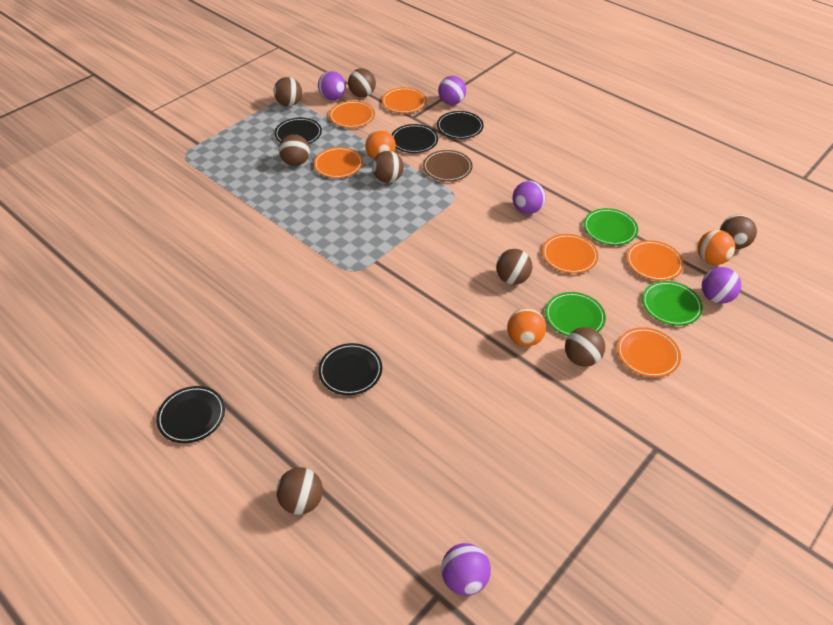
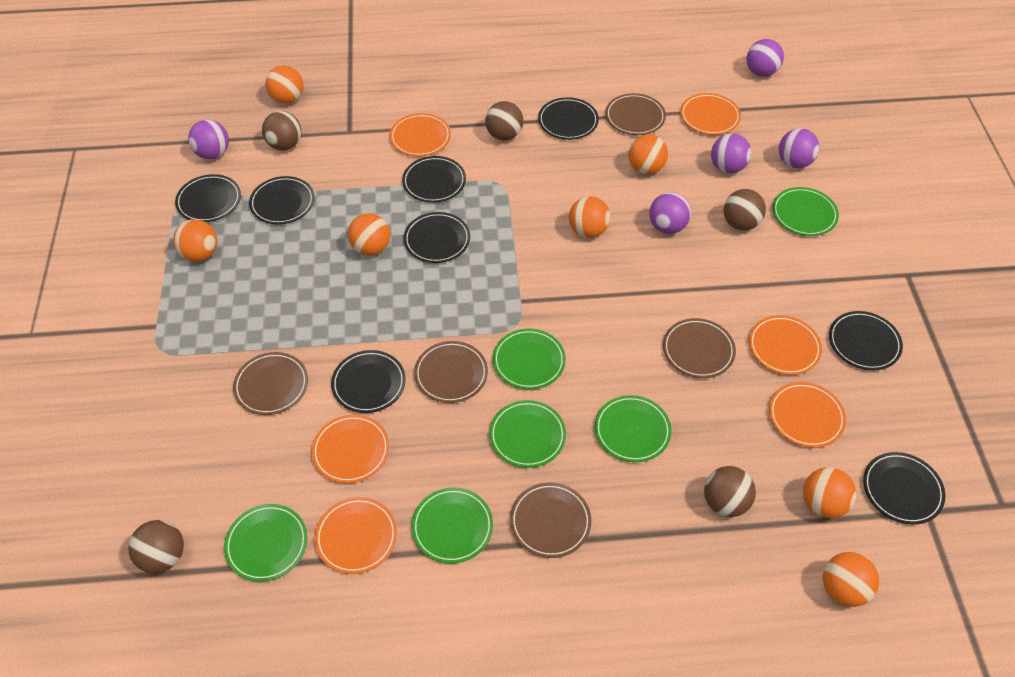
black plate: [156,386,225,443] [274,118,322,144] [318,343,382,395] [392,124,438,153] [437,111,484,139] = 5 -> [175,174,241,222] [249,176,315,224] [331,350,406,413] [402,156,466,203] [404,212,470,263] [538,97,599,140] [829,311,903,370] [863,452,945,525] = 8
brown ball: [274,77,302,106] [276,467,323,515] [279,134,310,166] [348,68,376,97] [372,151,404,183] [496,249,532,285] [565,327,605,367] [720,215,757,249] = 8 -> [128,520,184,573] [262,111,302,150] [485,101,524,141] [704,466,756,517] [724,189,766,230] = 5
brown plate: [423,150,473,181] = 1 -> [233,352,308,415] [414,341,488,403] [510,483,591,558] [605,93,666,135] [663,318,736,378] = 5
green plate: [545,292,606,336] [584,208,638,245] [642,281,703,326] = 3 -> [224,504,307,582] [412,487,493,564] [489,400,566,468] [493,329,566,390] [595,395,671,462] [772,187,839,236] = 6
orange ball: [365,130,396,159] [507,308,546,347] [697,230,735,265] = 3 -> [173,219,217,262] [266,65,303,104] [348,213,390,256] [569,196,610,238] [628,134,668,174] [803,467,856,518] [823,552,879,607] = 7

